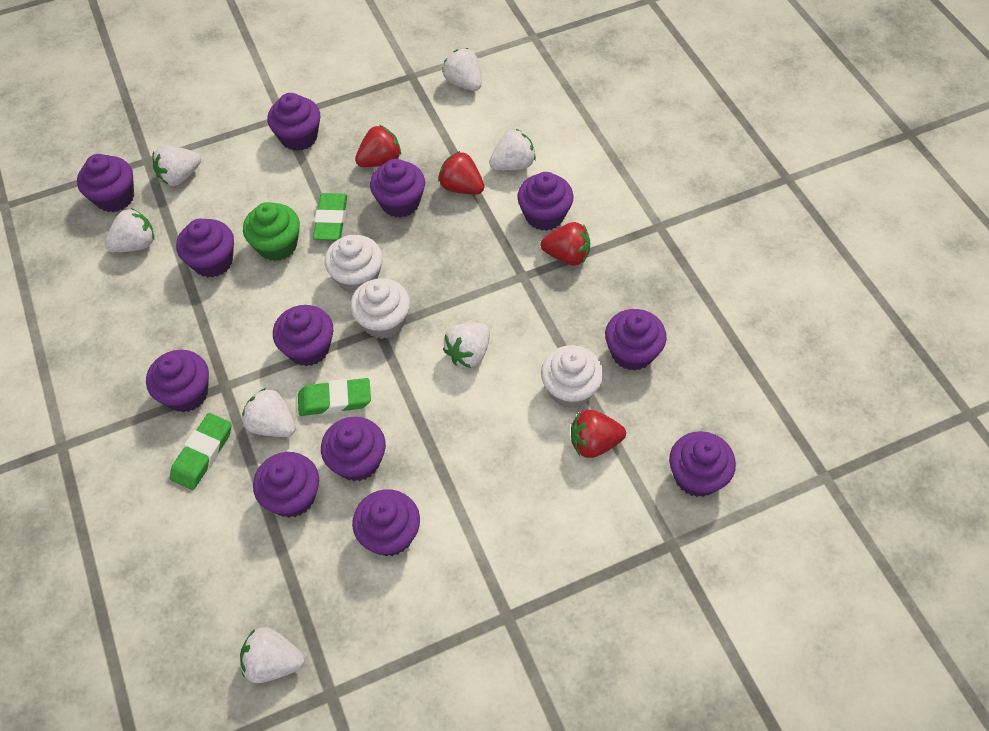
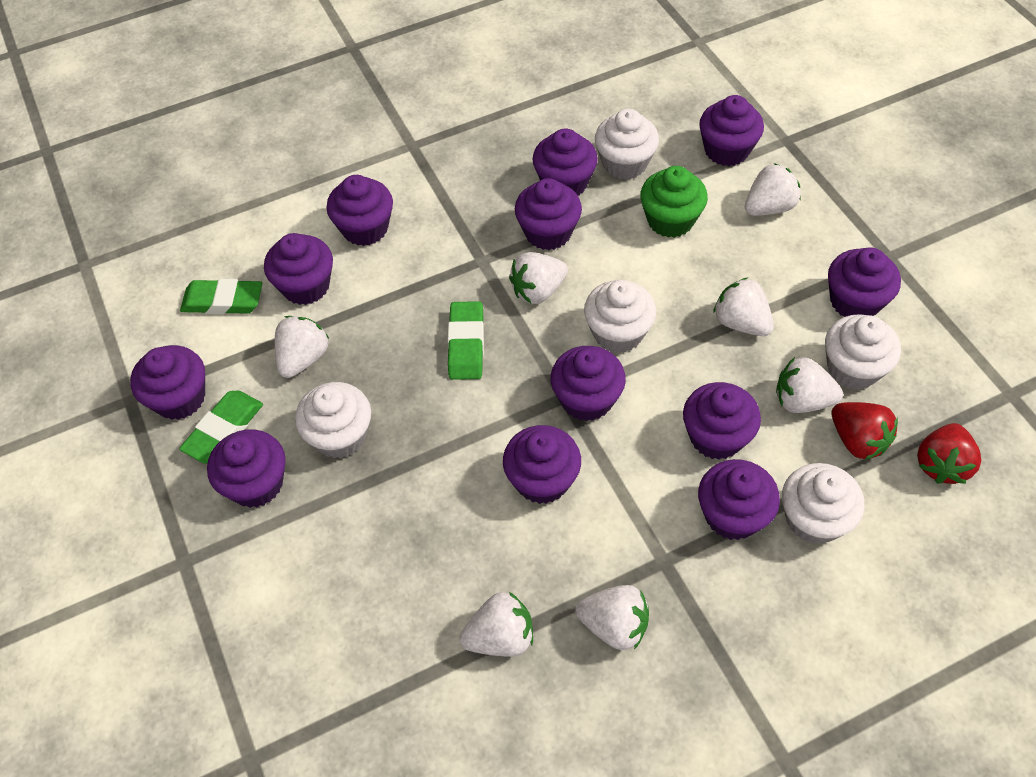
red strawberry: [355,125,401,167] [438,151,484,194] [540,222,590,266] [571,410,626,458] = 4 -> [831,402,898,460] [917,423,981,484] = 2
white cupcake: [325,235,383,294] [350,278,410,339] [541,345,604,408] = 3 -> [295,382,371,458] [584,280,656,353] [595,109,659,180] [782,463,864,544] [825,314,901,390] = 5

